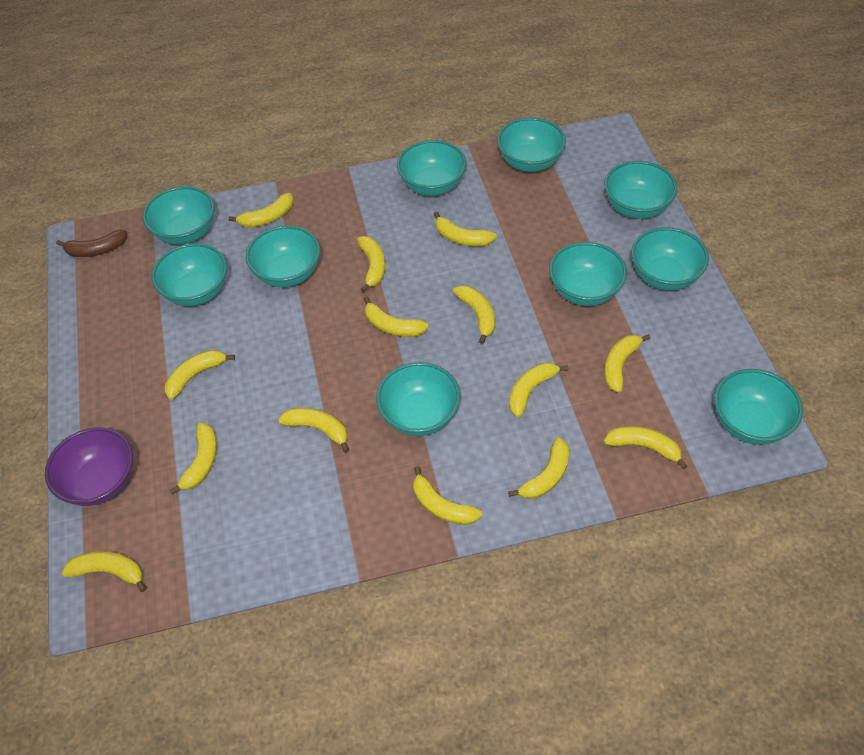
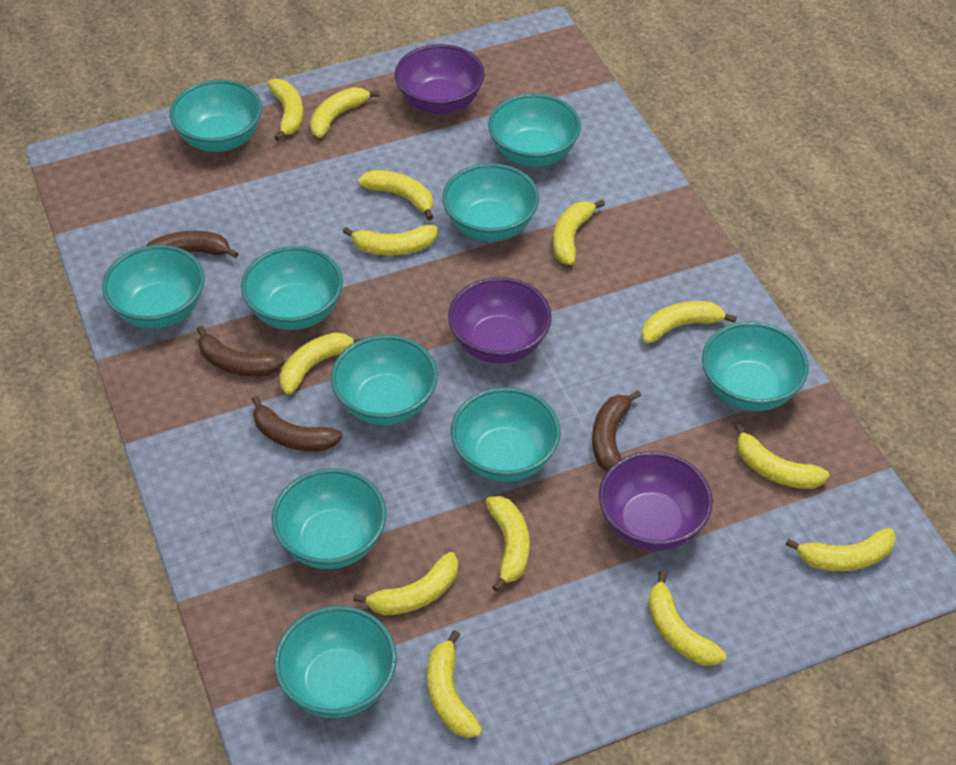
brown banana: [56,230,127,257] = 1 -> [146,231,239,258] [197,325,285,376] [252,396,343,451] [592,390,641,471] = 4
purple bowl: [45,427,133,506] = 1 -> [395,44,485,114] [448,277,552,363] [599,452,713,551] = 3
yellow banana: [62,551,146,592] [165,350,235,400] [170,423,217,495] [229,193,294,228] [278,408,349,453] [357,236,385,292] [364,297,429,337] [413,466,482,525] [434,212,497,246] [453,285,495,344] [508,437,569,499] [509,362,568,417] [604,334,651,392] [604,426,687,469] = 14 -> [267,79,303,141] [280,332,365,395] [310,87,380,138] [343,225,438,256] [353,552,458,615] [358,170,433,220] [427,630,482,738] [485,496,530,592] [553,200,605,265] [641,301,737,344] [648,571,726,666] [735,423,830,489] [785,528,896,571] = 13

